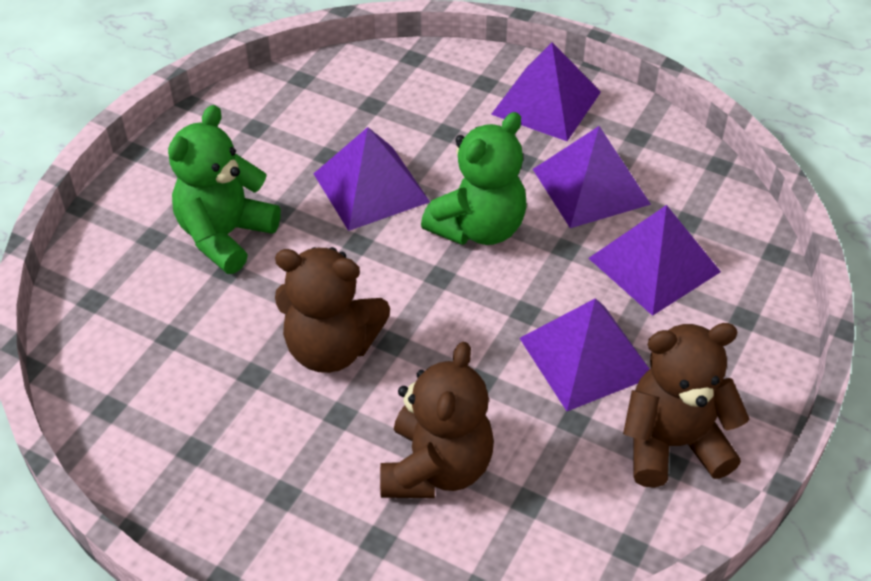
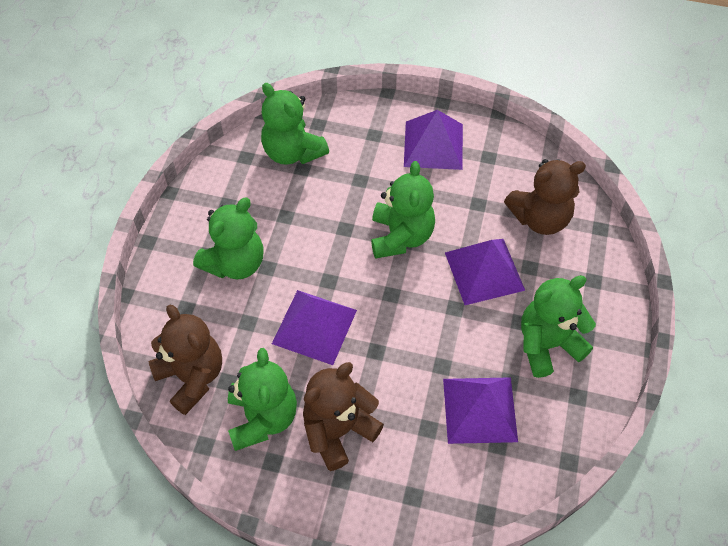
green teddy bear: [168,105,281,274] [421,112,527,245] = 2 -> [193,197,263,280] [228,348,297,451] [261,83,329,165] [371,161,435,259] [521,275,596,378] = 5
purple pyramid: [313,127,430,231] [491,42,601,141] [519,298,649,411] [533,126,651,228] [588,205,721,316] = 5 -> [272,290,357,365] [404,110,463,170] [443,377,518,444] [445,239,525,305] = 4

